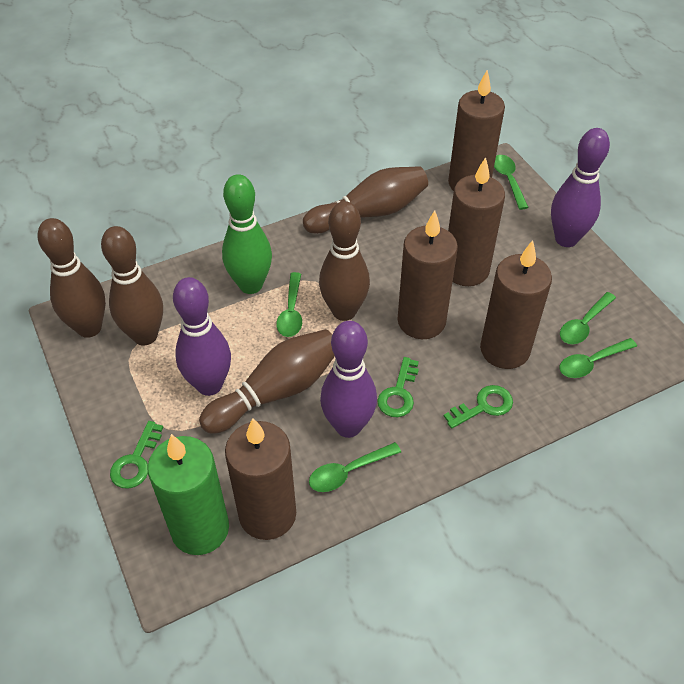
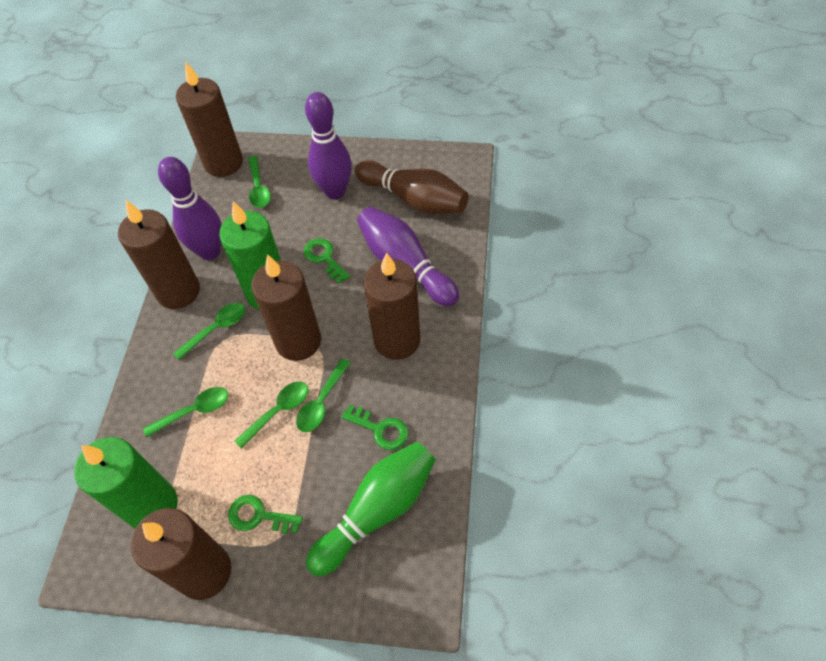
brown bowling pin: [38,218,106,338] [101,226,163,346] [199,329,335,434] [303,166,428,234] [319,201,370,321] = 5 -> [355,160,469,214] = 1
green candle: [147,434,229,555] = 1 -> [74,437,178,529] [219,201,281,310] = 2

